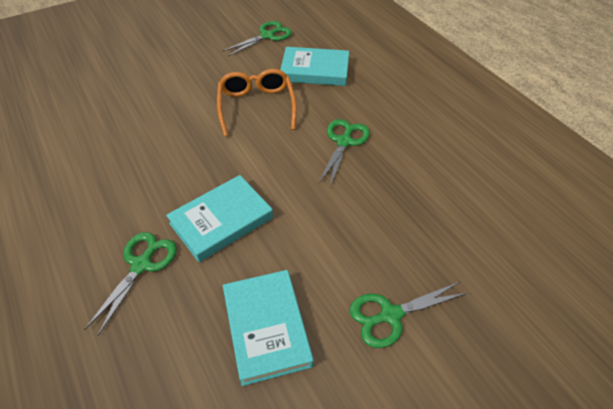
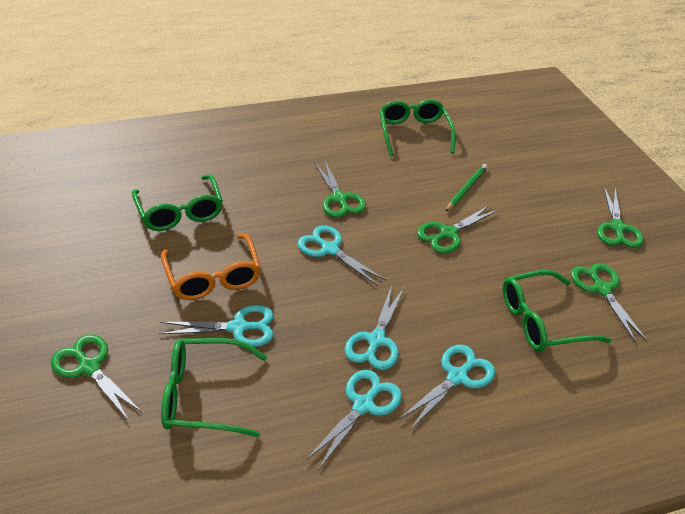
green glasses: none = 0 -> [132,174,223,231] [161,338,267,437] [379,99,456,156] [502,270,612,352] = 4
green pencil: none = 0 -> [445,164,488,212] = 1
green scissors: [84,232,177,336] [222,21,292,56] [318,119,370,187] [350,282,469,348] = 4 -> [51,334,142,421] [315,160,366,218] [417,205,498,254] [571,263,648,343] [597,187,644,248] = 5
turquoise book: [166,175,273,262] [223,270,314,386] [280,47,349,86] = 3 -> none = 0
turquoise scissors: none = 0 -> [159,305,274,347] [297,226,386,286] [305,370,402,470] [345,285,404,370] [399,345,496,430] = 5

